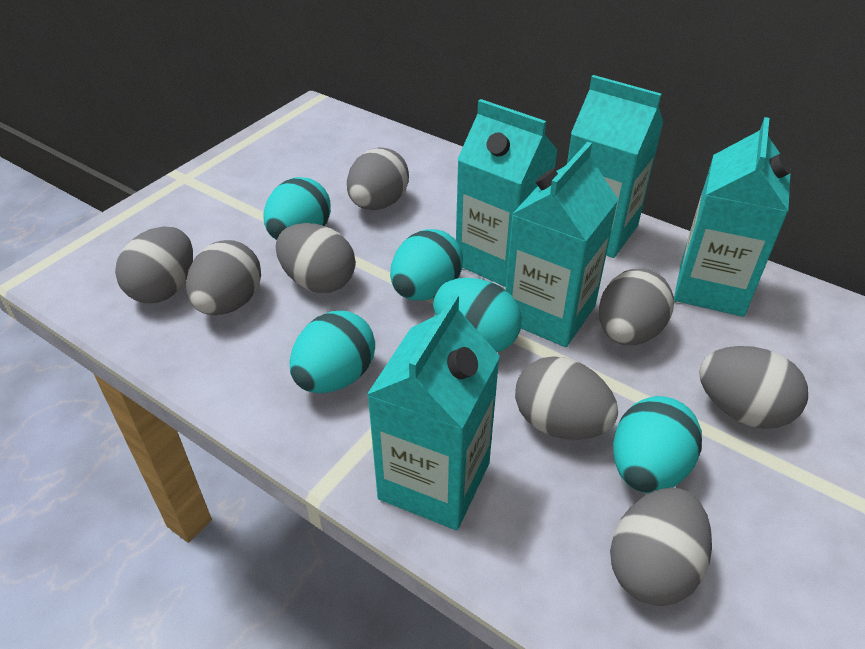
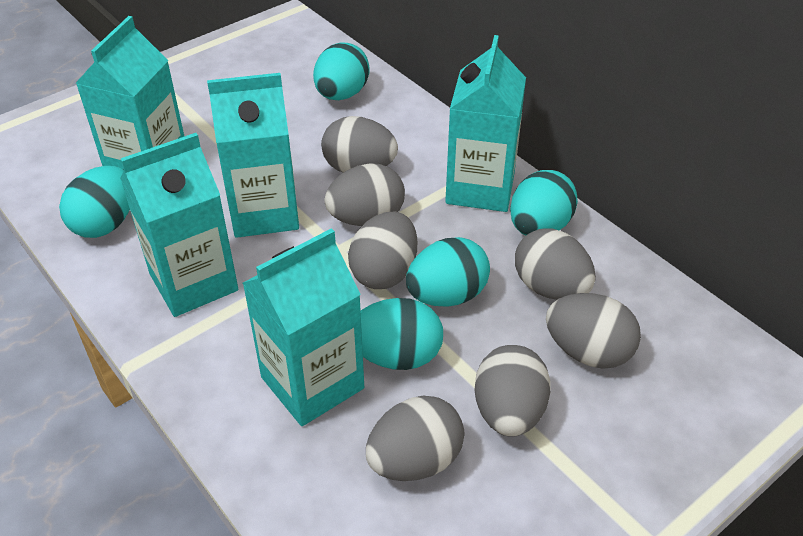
grey egg: [115,226,193,303] [186,240,261,315] [276,223,355,293] [347,147,409,210] [515,356,618,440] [599,269,674,345] [610,487,712,606] [699,346,808,429] = 8 -> [321,116,398,173] [324,163,405,226] [348,212,417,289] [366,396,464,481] [474,345,551,437] [515,228,596,300] [546,293,641,369] = 7

